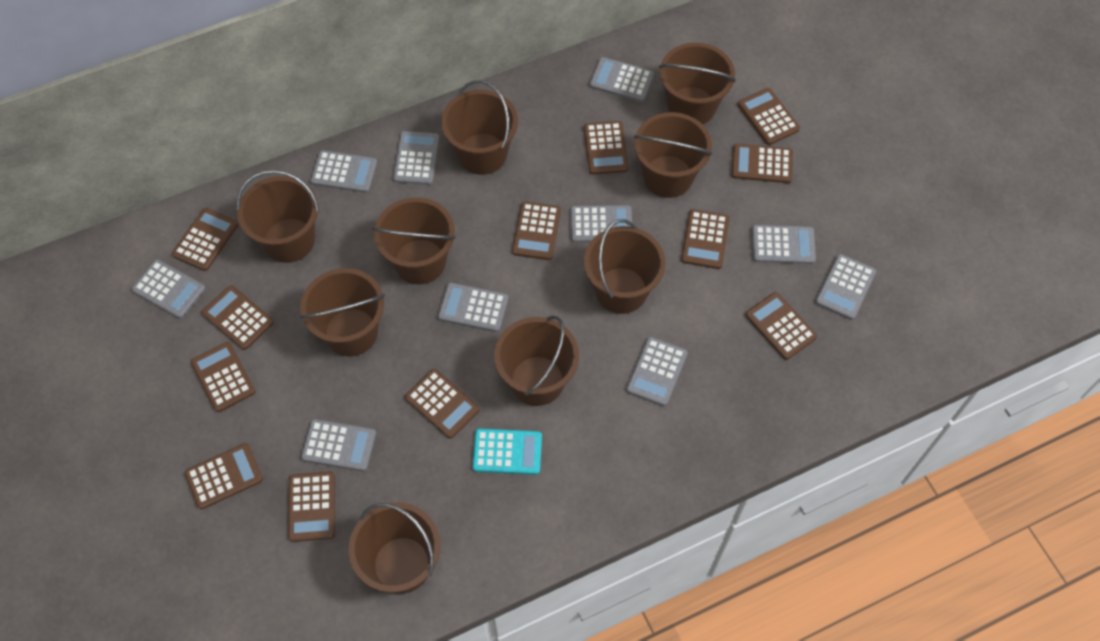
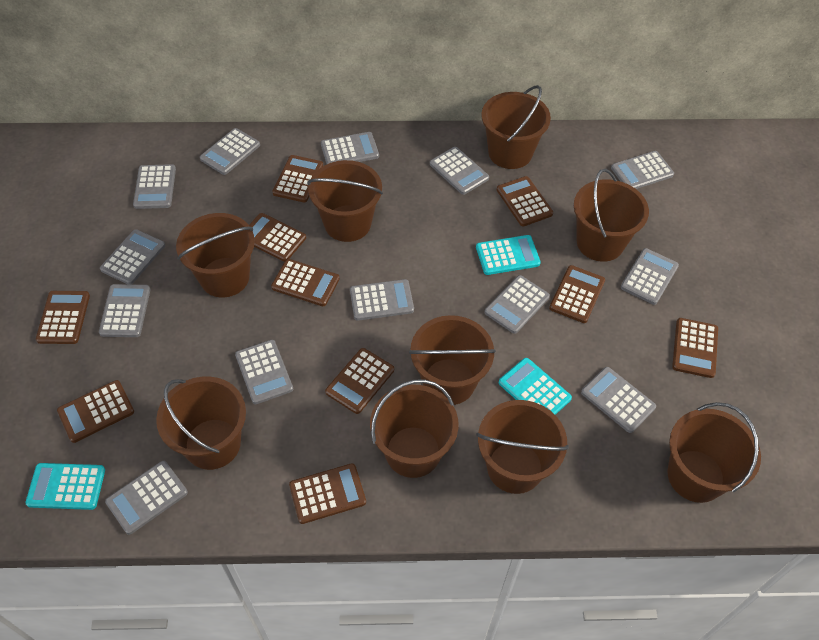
brown calculator: [172,208,238,271] [185,443,263,509] [191,342,256,412] [201,285,274,350] [288,472,335,542] [405,369,480,439] [512,201,561,260] [584,121,629,175] [681,209,730,269] [732,144,793,183] [738,88,800,145] [746,292,817,360] = 12 -> [36,291,90,344] [57,380,134,443] [249,213,306,262] [271,259,340,306] [272,155,323,203] [289,463,366,524] [325,348,394,414] [497,176,553,226] [549,265,605,323] [672,318,718,378] = 10
grey calculator: [132,259,206,319] [301,419,376,471] [310,150,377,193] [393,131,439,185] [438,283,508,332] [571,205,632,243] [590,57,654,102] [626,337,688,406] [752,225,816,264] [815,254,876,320] = 10 -> [99,284,150,337] [100,229,165,285] [105,461,188,535] [133,164,176,209] [200,128,260,175] [235,340,293,404] [321,132,379,164] [350,279,414,321] [430,147,489,195] [485,275,550,334] [581,367,656,433] [611,151,674,189] [621,248,679,305] = 13
turquoise calculator: [472,428,542,475] = 1 -> [25,463,105,510] [476,235,541,275] [499,358,572,415] = 3

